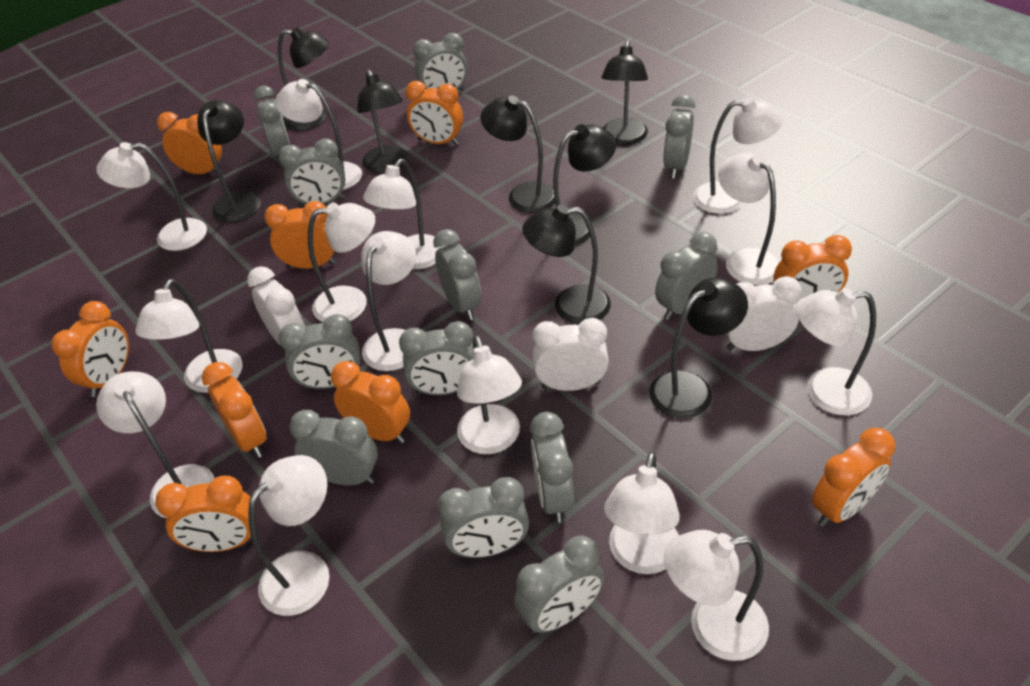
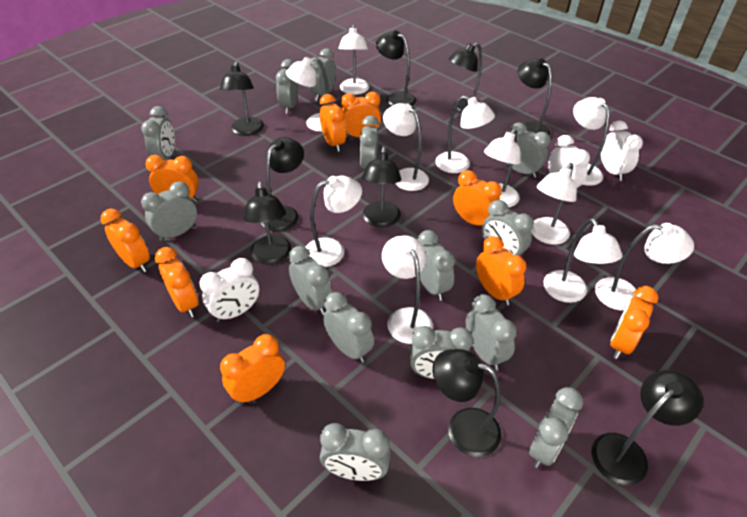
black lamp: [197,100,261,222] [278,27,329,131] [357,69,408,174] [481,95,555,213] [522,205,611,324] [553,124,616,245] [601,40,648,145] [649,278,748,418] = 8 -> [220,61,264,136] [243,181,291,265] [261,137,304,232] [362,146,402,227] [376,30,416,106] [433,349,501,457] [449,43,482,113] [518,58,552,135] [592,370,703,485] = 9
grey clock: [254,86,290,156] [278,314,361,390] [279,138,345,207] [289,410,378,485] [399,321,474,395] [413,33,468,91] [433,229,481,320] [438,477,529,558] [514,536,604,634] [530,412,574,523] [655,232,718,320] [663,95,695,179] = 12 -> [141,106,175,161] [141,181,197,241] [276,59,298,114] [289,246,332,315] [309,49,336,101] [320,423,391,481] [323,292,374,363] [360,115,379,169] [409,326,473,379] [418,230,455,301] [466,294,517,370] [482,200,534,256] [506,122,551,178] [529,387,583,468] = 14
white lamp: [96,142,207,251] [96,372,215,518] [136,279,243,393] [248,455,329,616] [275,79,362,190] [308,202,375,322] [361,231,416,371] [363,159,445,269] [457,335,522,454] [604,451,680,574] [664,530,769,661] [693,97,783,214] [718,152,780,285] [796,288,876,416] = 14 -> [286,57,329,132] [305,176,362,267] [338,24,369,95] [382,235,433,344] [383,103,429,191] [435,96,495,173] [484,128,520,208] [531,163,577,245] [543,218,622,303] [573,97,610,186] [595,223,694,311] = 11

